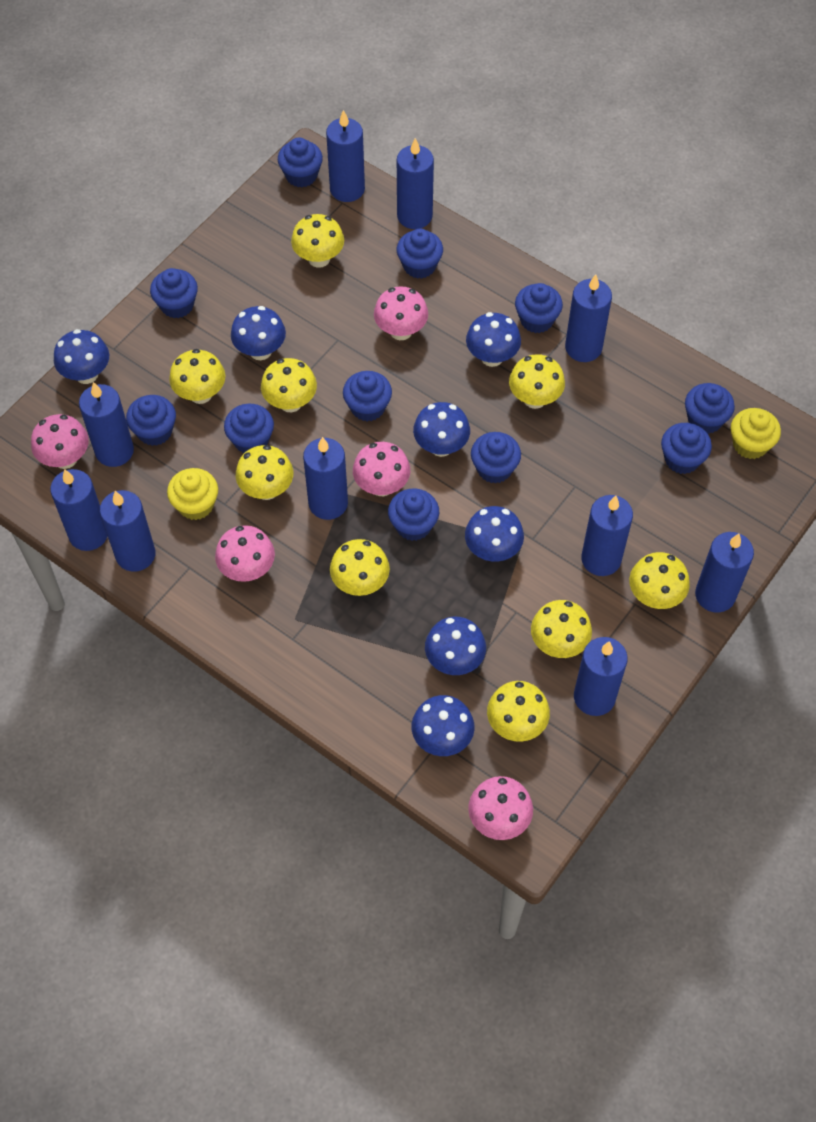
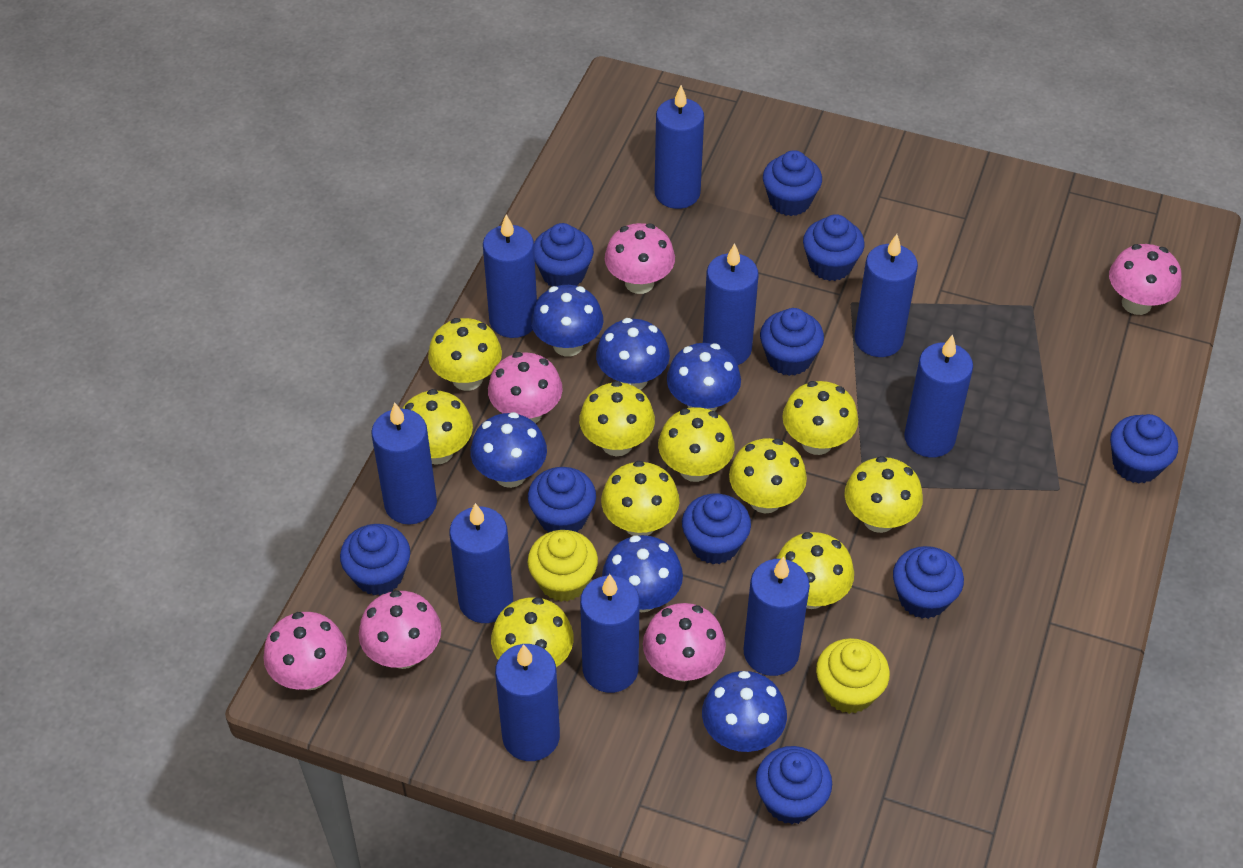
blue cupcake: [126,395,176,446] [150,268,198,318] [224,404,274,453] [278,137,323,187] [343,371,392,421] [388,489,439,541] [397,229,443,279] [471,432,521,484] [515,283,563,333] [661,423,712,474] [685,383,735,434] = 11 -> [340,524,410,596] [528,467,596,533] [534,223,594,287] [682,494,751,564] [756,746,832,824] [760,308,824,376] [763,150,822,216] [803,214,865,281] [893,546,964,619] [1110,414,1178,484] = 10
blue mushroom: [54,329,109,384] [231,306,286,360] [411,695,475,756] [413,402,470,457] [425,617,486,675] [465,506,524,561] [466,312,521,367] = 7 -> [470,412,547,488] [531,285,604,357] [596,318,670,390] [602,535,683,612] [667,343,741,411] [702,671,787,752] = 6
pink mushroom: [31,414,89,469] [215,525,275,582] [353,442,410,496] [374,286,428,340] [468,776,533,840] = 5 -> [263,612,347,690] [359,590,441,669] [488,352,563,424] [605,223,675,294] [643,603,726,682] [1109,244,1182,315] = 6
yellow mushroom: [169,349,225,404] [236,445,293,500] [261,358,317,412] [291,214,344,268] [330,539,390,596] [487,681,550,742] [509,354,565,409] [531,600,592,658] [629,552,690,609] = 9 -> [402,389,473,465] [428,318,502,391] [491,597,574,667] [579,381,655,456] [601,461,679,536] [658,407,735,482] [729,438,807,513] [776,532,854,609] [782,381,858,455] [844,456,923,533] = 10

